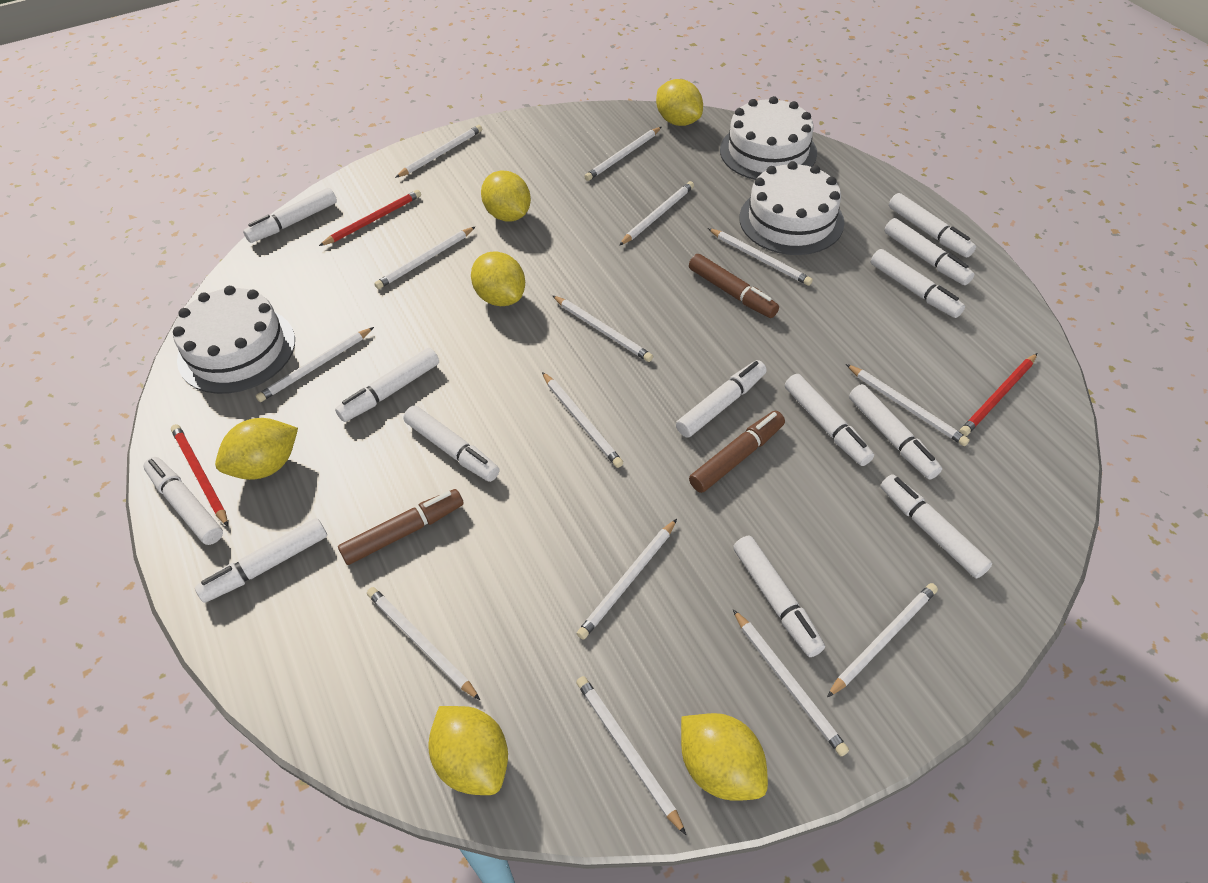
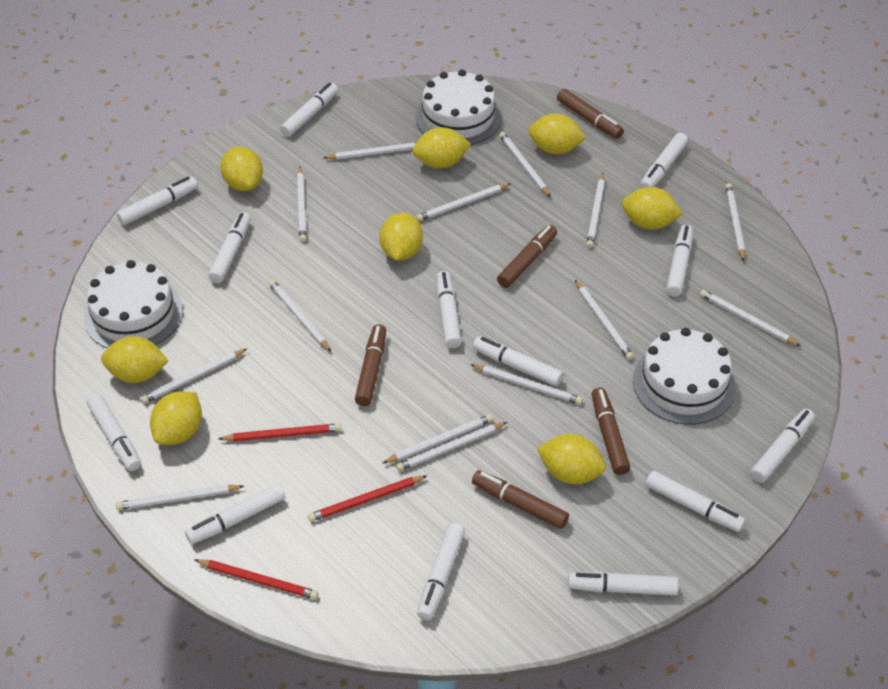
brown marker: [338,489,464,565] [689,254,779,318] [689,411,785,493] = 3 -> [355,324,386,406] [472,470,569,529] [497,225,557,288] [557,89,624,139] [592,388,630,475] = 5
yellow lemon: [215,418,298,480] [428,706,508,795] [471,251,525,306] [481,171,531,222] [656,79,703,126] [681,713,768,801] = 6 -> [101,336,168,383] [150,391,202,445] [220,147,263,191] [380,213,423,260] [413,127,471,168] [528,113,586,154] [537,434,606,484] [622,187,683,230] = 8

